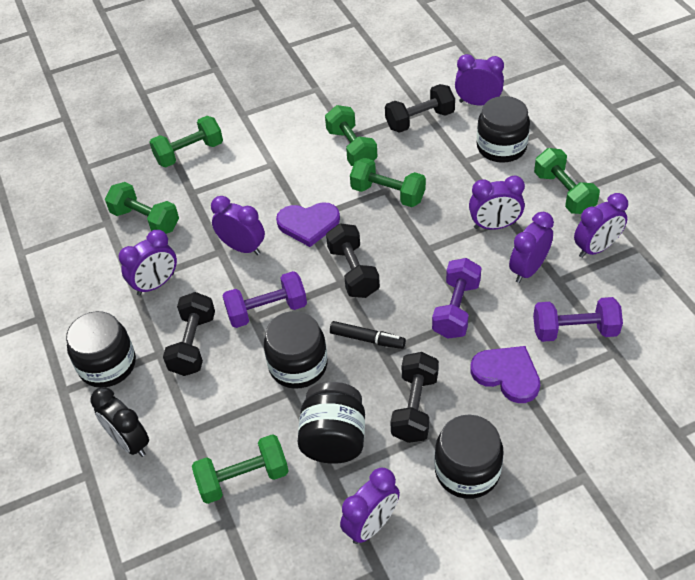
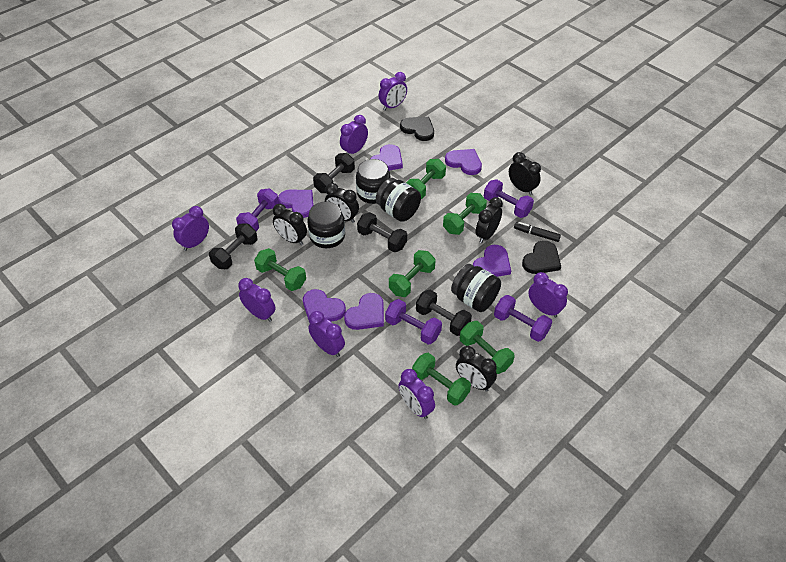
black clock: [90,387,149,457] = 1 -> [273,204,307,245] [325,183,359,223] [456,346,497,392] [476,197,503,243] [509,152,541,195] = 5
black heart: none = 0 -> [400,117,434,141] [522,240,561,274] = 2
black jar: [66,311,136,388] [264,311,327,389] [297,382,365,464] [434,414,504,499] [477,96,530,163] = 5 -> [308,202,345,248] [356,159,391,204] [376,178,421,222] [451,264,501,312] = 4
purple dumbbell: [222,271,307,328] [432,258,481,339] [533,297,623,342] = 3 -> [236,188,279,231] [385,299,442,345] [484,179,534,218] [494,295,552,342] = 4
purple heart: [276,202,340,247] [470,346,540,403] = 2 -> [278,190,314,218] [303,289,346,323] [344,293,384,330] [370,144,403,171] [445,149,482,175] [473,245,511,277] = 6

